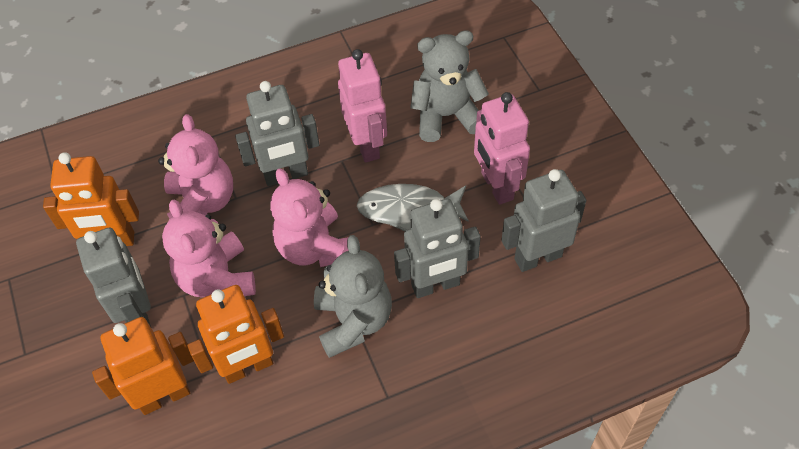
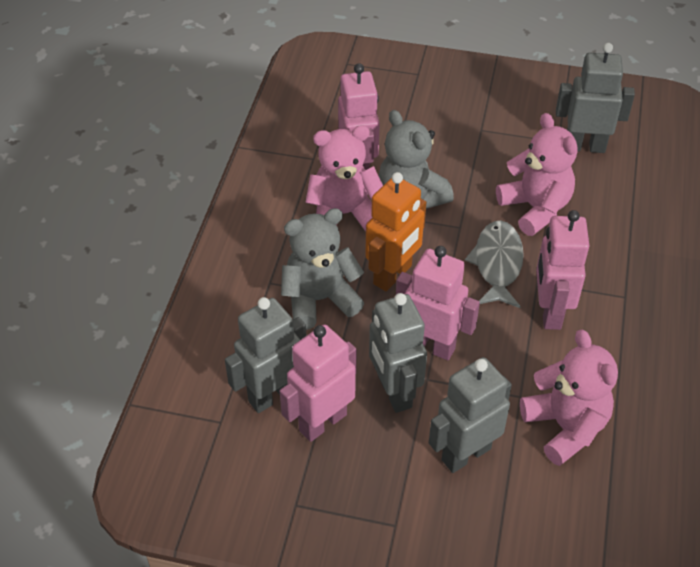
orange robot: [43,152,139,246] [92,317,194,415] [187,285,284,384] = 3 -> [365,172,426,291] = 1
pink robot: [338,49,387,163] [474,92,530,205] = 2 -> [280,324,357,442] [338,63,380,170] [396,246,480,360] [536,210,589,330] = 4

